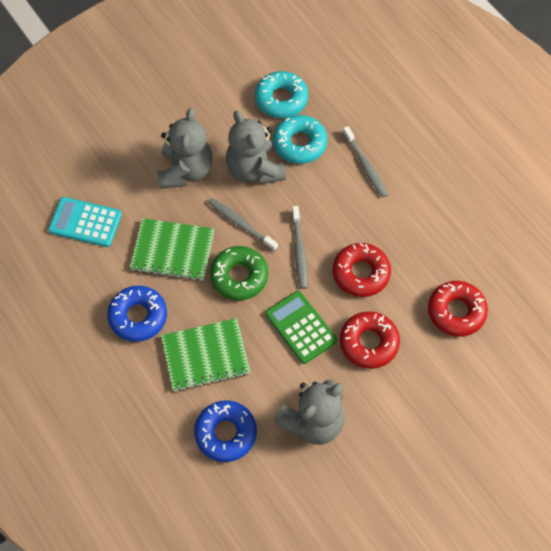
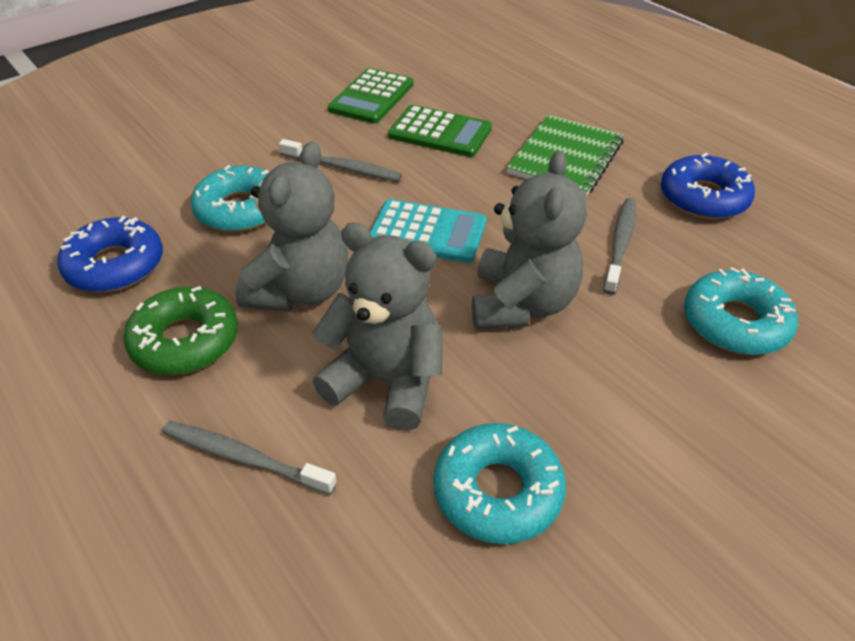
green calculator: [265,291,337,364] = 1 -> [328,68,414,123] [388,105,492,157] = 2
green notebook: [130,218,215,281] [161,318,250,391] = 2 -> [507,115,623,196] = 1
red donut: [333,243,391,297] [340,311,400,369] [428,281,488,337] = 3 -> none = 0
turquoise donut: [255,71,308,118] [273,115,327,164] = 2 -> [191,165,269,232] [434,423,566,544] [684,267,798,355] = 3

